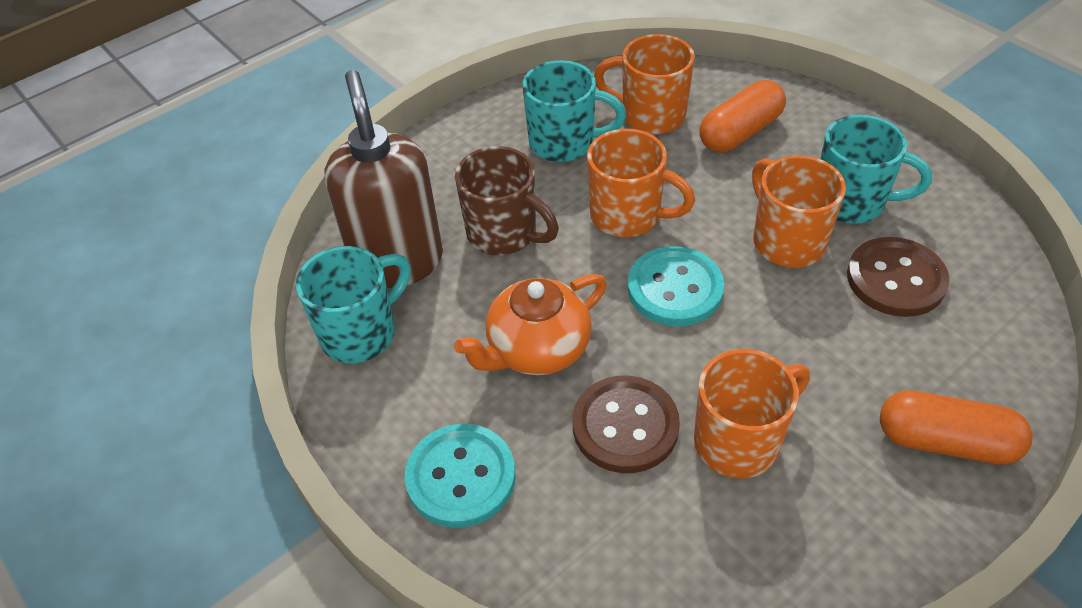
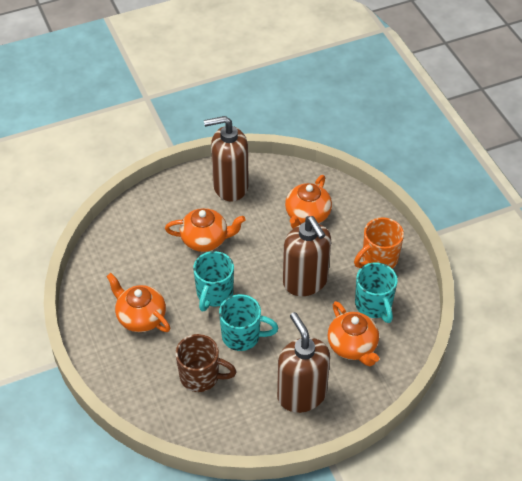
brown button: [573,376,680,473] [847,237,949,317] = 2 -> none = 0
brown soap dispenser: [325,70,443,288] = 1 -> [204,116,249,201] [277,312,330,413] [283,216,331,296] = 3
orange capsule: [699,80,786,152] [880,390,1033,465] = 2 -> none = 0
orange mug: [587,129,695,237] [594,34,695,134] [694,349,810,479] [752,155,846,268] = 4 -> [354,217,404,269] = 1
orange teapot: [454,274,607,375] = 1 -> [106,273,170,332] [165,208,246,252] [285,175,332,229] [328,301,379,366] = 4
turquoise button: [405,424,515,528] [628,246,724,326] = 2 -> none = 0

